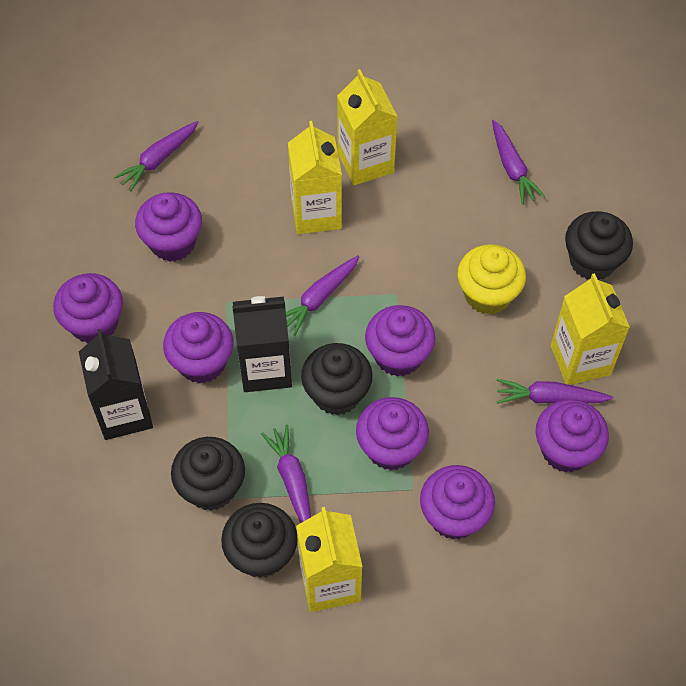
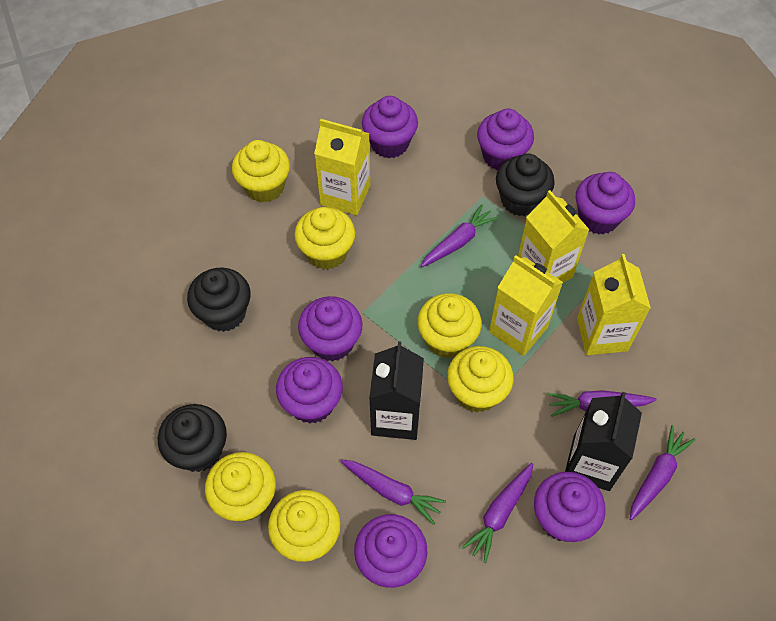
black cupcake: [171,437,245,511] [221,503,298,578] [301,343,373,415] [565,211,633,280] = 4 -> [158,404,227,472] [187,267,251,332] [496,154,555,216] = 3
yellow cupcake: [457,244,526,315] = 1 -> [205,452,276,522] [232,140,290,203] [268,490,341,562] [294,207,355,270] [417,293,482,358] [447,346,514,413] = 6

